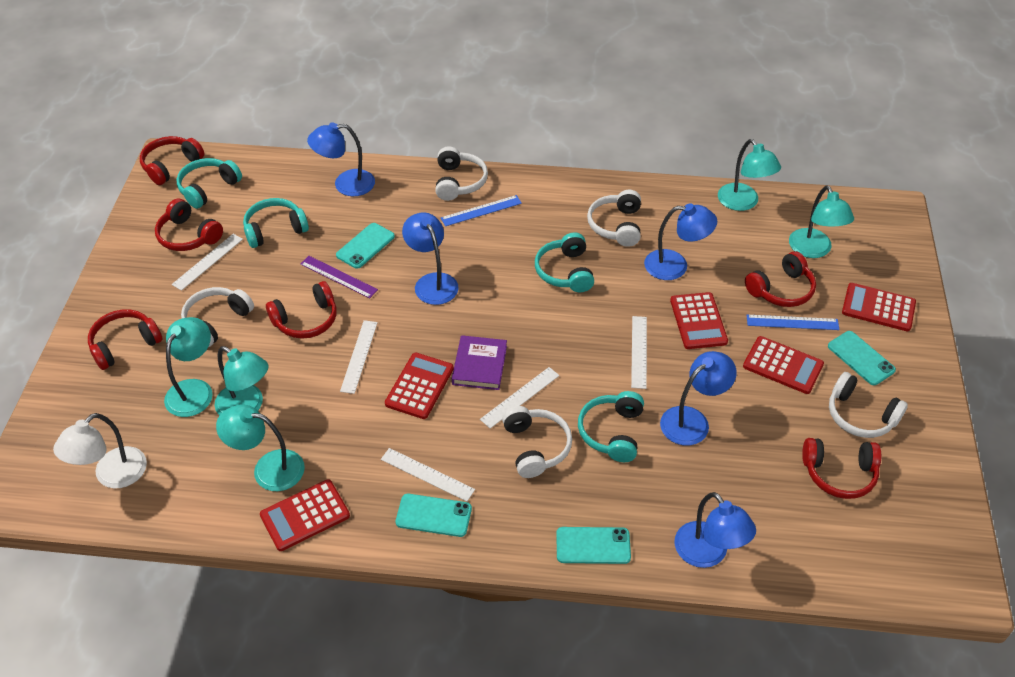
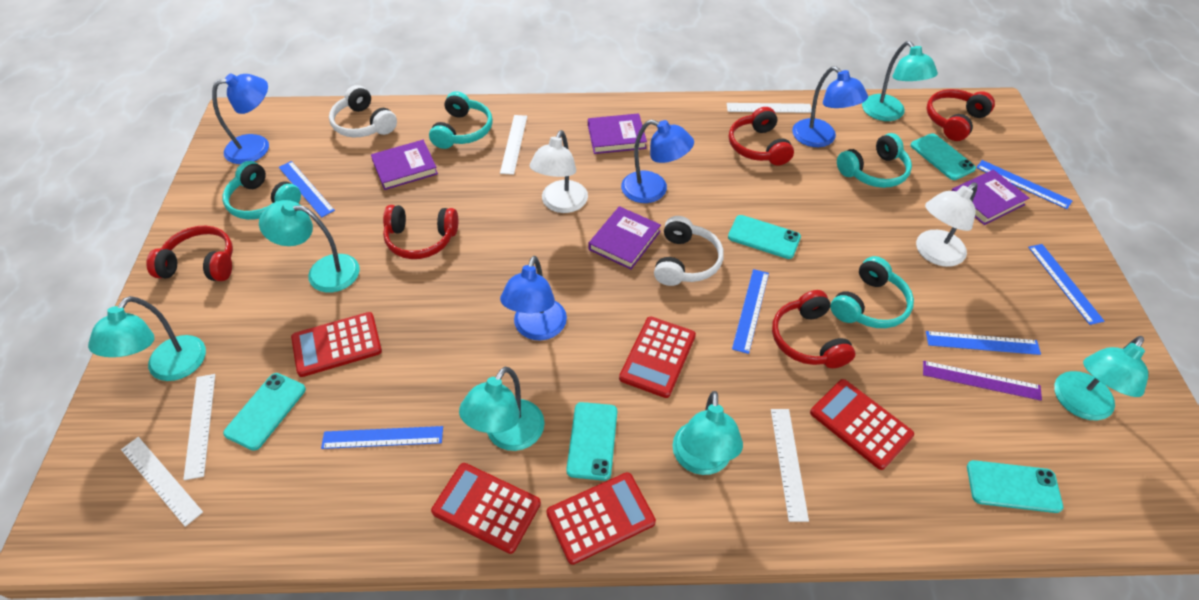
blue lamp: [307,122,375,196] [402,212,458,305] [644,203,717,280] [660,351,737,445] [675,492,756,568] = 5 -> [212,73,269,164] [500,256,567,341] [621,120,694,203] [792,66,868,147] = 4
blue ruler: [441,195,522,226] [747,315,840,330] = 2 -> [279,161,335,218] [321,426,443,449] [732,269,769,354] [926,331,1041,355] [976,160,1073,209] [1028,244,1104,325] = 6
purple book: [452,335,507,390] = 1 -> [371,140,438,190] [588,113,647,154] [588,206,661,269] [952,170,1029,225] = 4
red headphones: [88,309,163,370] [140,136,204,185] [155,199,223,251] [266,281,337,339] [745,251,816,307] [802,438,881,499] = 6 -> [146,226,233,281] [383,205,458,259] [729,107,794,166] [772,290,855,368] [926,89,995,141] = 5
turquoise lamp: [164,317,213,417] [215,346,269,415] [216,404,305,491] [718,139,781,211] [789,185,854,258] = 5 -> [88,296,206,381] [259,200,360,292] [459,367,545,451] [672,391,743,475] [862,41,938,121] [1054,336,1148,420] = 6
turquoise phone: [336,223,395,269] [396,494,472,537] [556,527,631,564] [828,331,896,385] = 4 -> [223,373,306,451] [566,402,617,481] [728,215,801,259] [910,133,976,180] [967,460,1063,513] = 5
white headphones: [181,287,254,347] [435,146,488,201] [502,406,572,478] [587,190,641,247] [829,372,908,438] = 5 -> [329,85,397,137] [654,216,724,286] = 2
white lamp: [53,413,147,488] = 1 -> [529,130,588,213] [916,182,978,267] = 2

